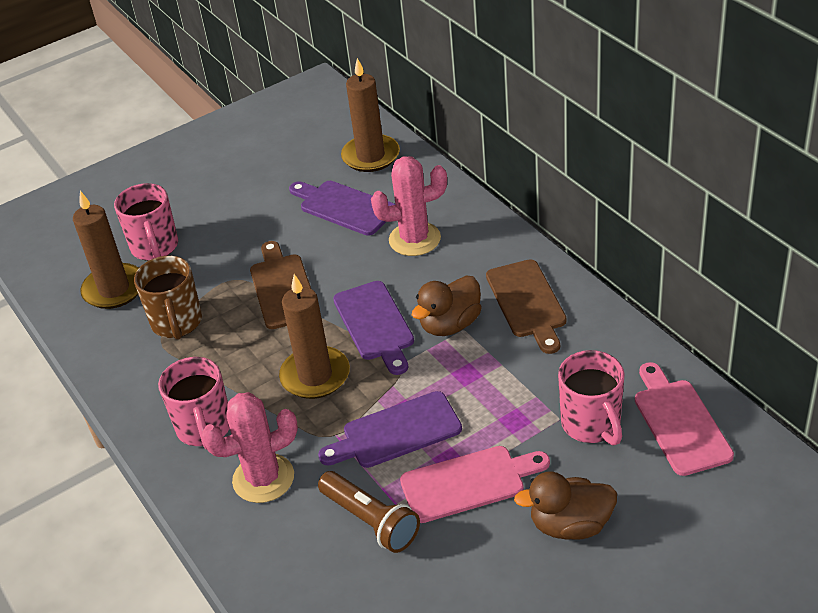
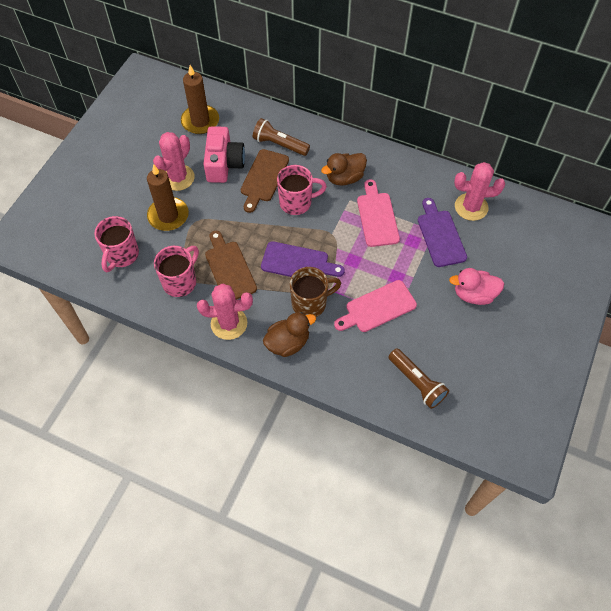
brown candle: [73,191,139,309] [279,274,350,399] [341,58,400,172] = 3 -> [147,164,189,231] [181,65,219,134] = 2
brown flashlight: [318,471,420,553] = 1 -> [253,118,310,156] [388,348,449,409] = 2
pink cactus: [201,392,298,503] [371,156,447,256] = 2 -> [153,132,195,191] [197,284,253,340] [454,162,505,221] = 3
pink camera: none = 0 -> [203,126,245,183] = 1
pink duck: none = 0 -> [449,268,504,305] = 1
purple cutting board: [289,181,395,236] [318,391,462,468] [333,281,414,375] = 3 -> [261,241,345,277] [418,198,467,267] = 2

